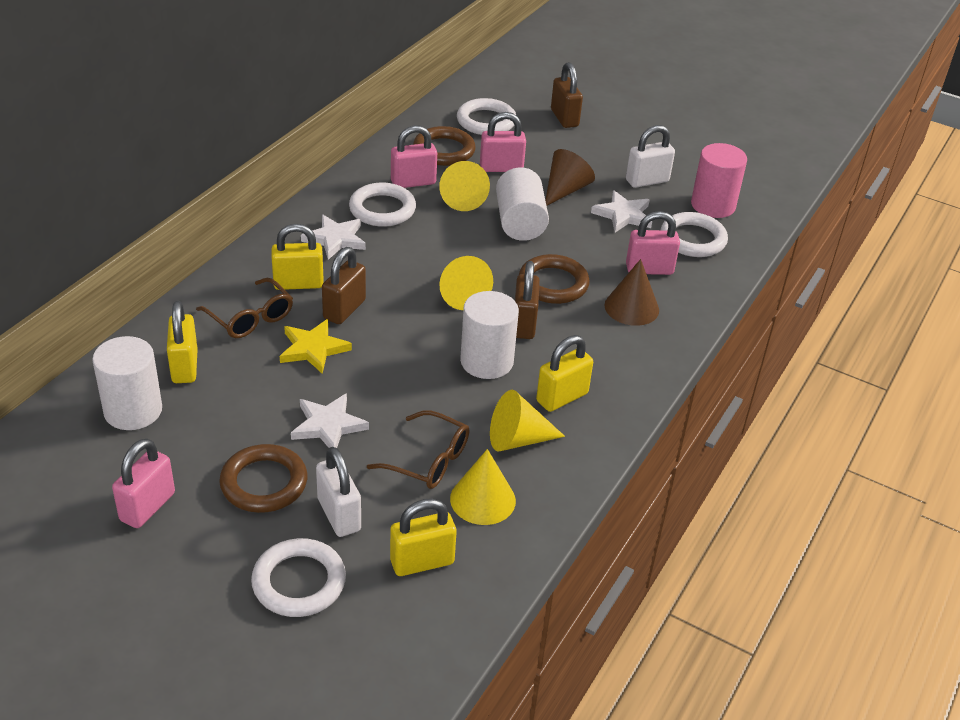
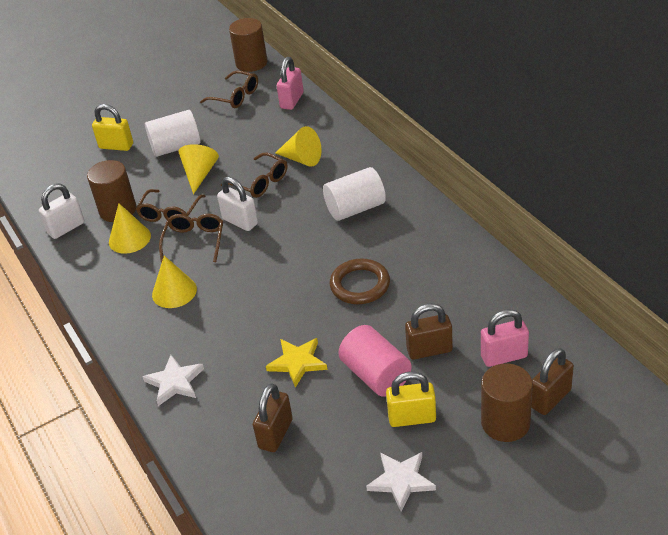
brown cone: [545,149,595,206] [604,259,659,326] = 2 -> none = 0
brown cylinder: none = 0 -> [87,160,136,222] [229,18,267,72] [481,363,533,442] = 3
brown glasses: [196,278,293,338] [367,410,469,489] = 2 -> [136,189,205,222] [159,214,223,263] [200,71,258,108] [221,152,287,198] = 4
brown ring: [219,444,307,513] [413,126,476,166] [519,254,590,304] = 3 -> [330,259,390,304] = 1
pink padlock: [112,439,175,528] [391,125,437,188] [480,112,526,172] [626,211,680,275] = 4 -> [277,57,304,110] [481,309,529,367] = 2
white cylinder: [92,336,162,430] [460,291,519,379] [496,168,549,241] = 3 -> [145,110,200,157] [323,167,386,221] = 2
white ring: [251,538,346,617] [349,182,416,227] [457,98,516,135] [661,212,728,257] = 4 -> none = 0
white star: [291,393,369,448] [301,214,366,260] [591,190,652,232] = 3 -> [142,355,204,406] [366,452,436,511] = 2
yellow padlock: [167,301,198,383] [271,224,324,290] [390,498,457,576] [536,335,593,412] = 4 -> [92,104,133,151] [386,372,436,427] = 2

